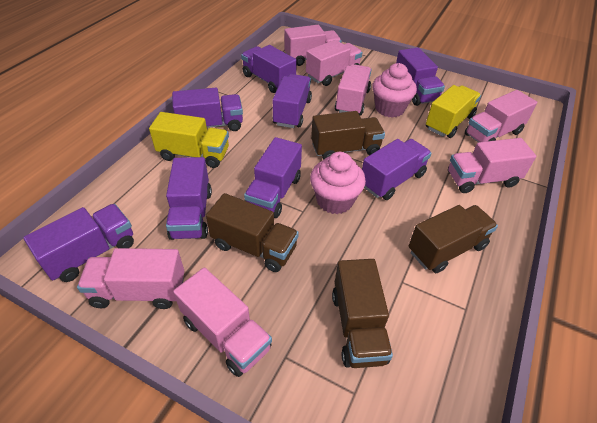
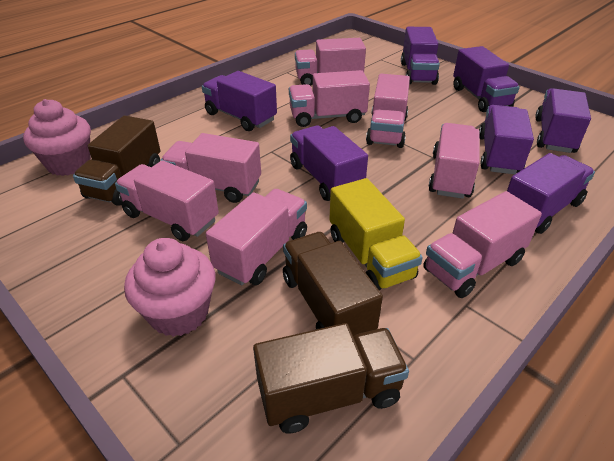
brown truck: [206,193,299,272] [311,111,385,160] [332,259,393,368] [409,205,498,273] = 4 -> [73,116,160,206] [253,323,409,434] [283,232,383,336] = 3
pink truck: [77,248,184,309] [173,267,272,377] [284,25,342,66] [306,40,363,86] [335,64,371,115] [448,138,536,193] [465,90,537,142] = 7 -> [115,160,219,241] [160,133,261,203] [206,189,307,285] [289,70,370,127] [295,38,366,86] [366,74,410,148] [423,191,542,298] [428,123,480,199] = 8
purple truck: [23,204,134,282] [166,157,212,240] [172,88,243,131] [241,45,297,93] [244,137,302,218] [272,74,312,128] [362,139,432,200] [396,48,445,106] = 8 -> [202,71,277,131] [290,125,368,201] [401,27,440,85] [453,46,520,112] [479,105,534,174] [507,153,595,234] [535,88,591,153] = 7
yellow truck: [149,112,229,168] [426,85,481,138] = 2 -> [329,178,423,291] = 1

